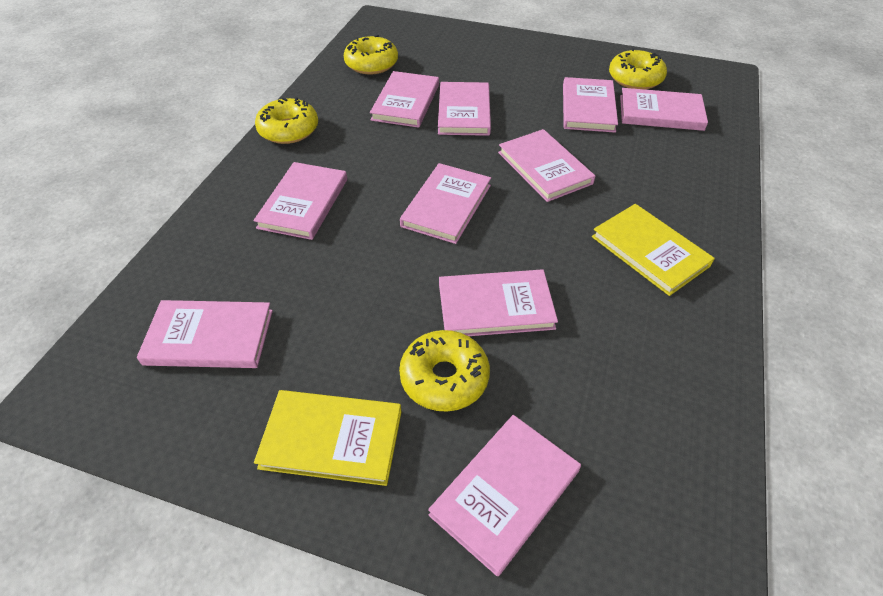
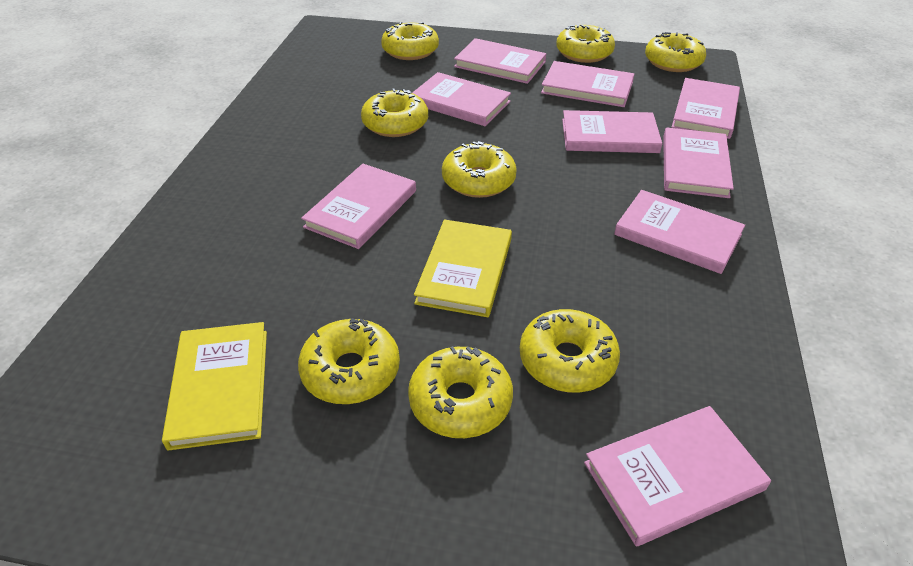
pink book: [137,300,273,368] [254,162,347,240] [370,71,439,128] [400,163,491,244] [428,415,581,576] [438,82,491,136] [439,270,558,336] [498,129,595,202] [563,77,618,133] [620,88,708,131] = 10 -> [301,164,416,249] [412,72,511,126] [454,38,546,84] [541,61,634,107] [562,110,662,153] [584,406,771,546] [614,190,745,274] [663,128,734,198] [671,78,740,139] = 9
yellow donut: [255,98,318,144] [344,35,398,75] [399,330,490,412] [609,48,667,90] = 4 -> [298,318,400,404] [361,88,428,137] [381,22,439,60] [408,346,513,438] [442,141,517,198] [520,309,620,393] [556,25,615,63] [645,32,706,72] = 8

